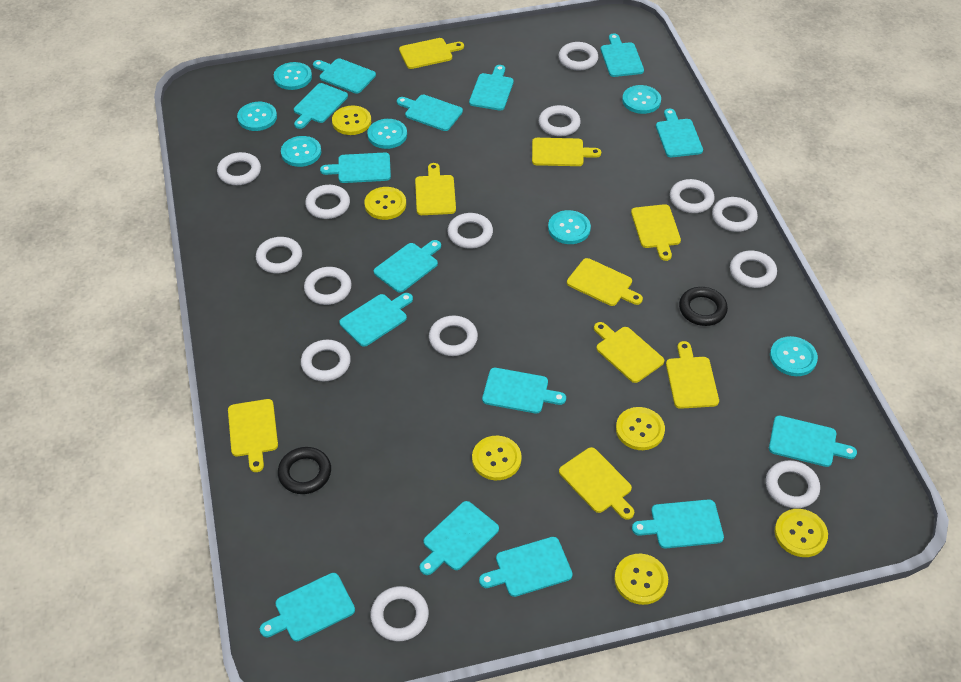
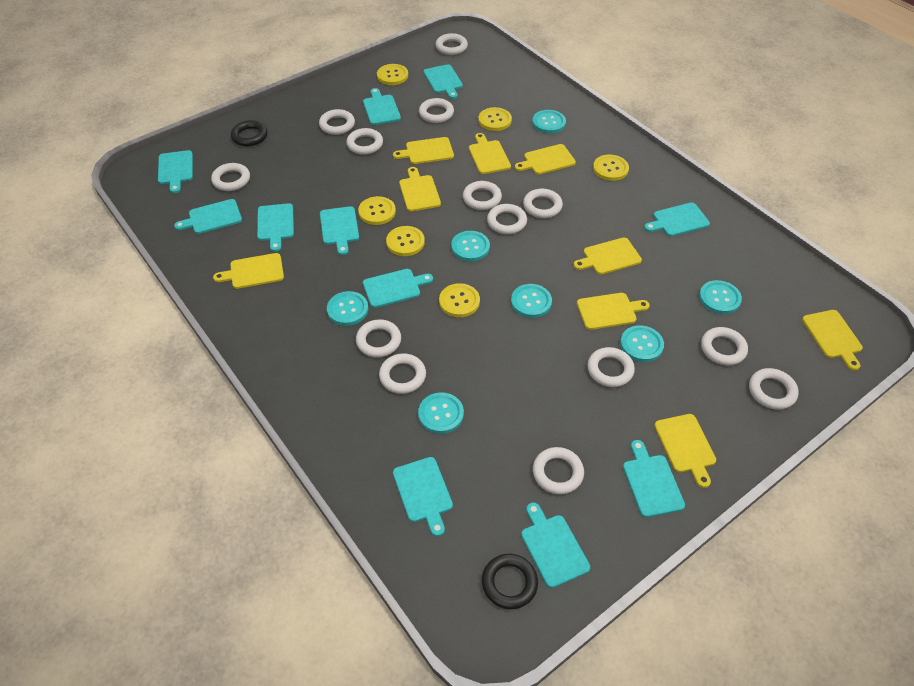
turquoise cutting board: [260,573,355,641] [294,83,348,129] [313,58,376,94] [320,153,391,183] [339,293,413,347] [374,240,441,293] [397,95,463,131] [420,501,499,575] [469,65,514,111] [479,537,573,597] [482,368,566,413] [601,33,644,77] [632,499,724,548] [656,109,703,157] [769,416,857,467] = 15 -> [158,150,193,193] [174,199,242,234] [257,203,294,252] [320,206,359,255] [363,88,401,125] [363,269,433,308] [393,457,453,537] [423,64,463,99] [521,502,590,588] [623,440,685,517] [644,202,710,236] = 11

